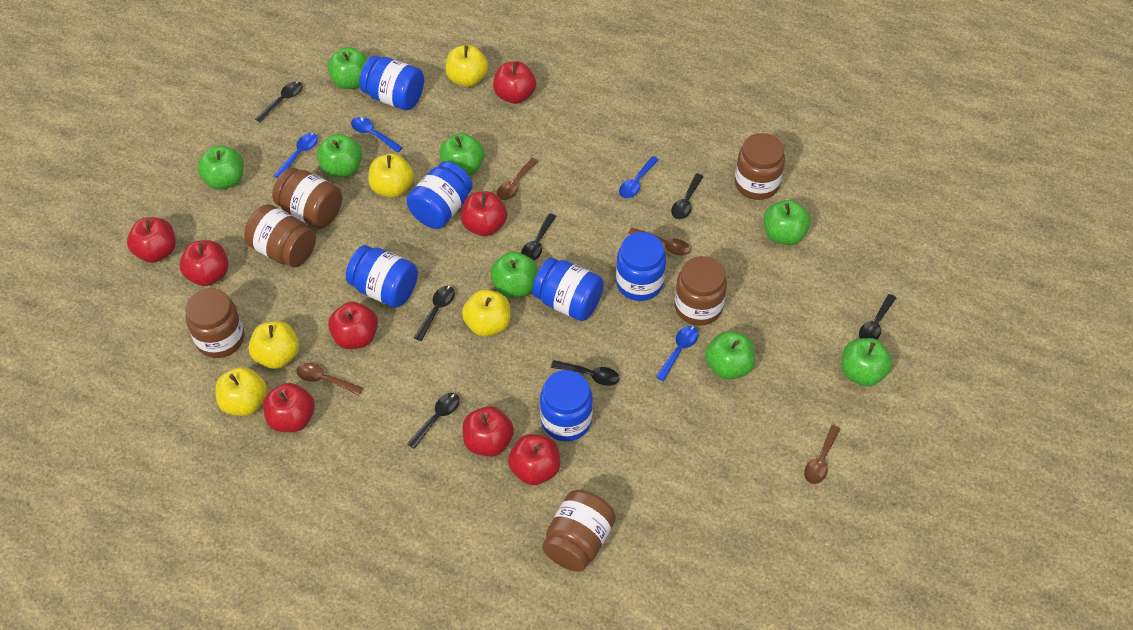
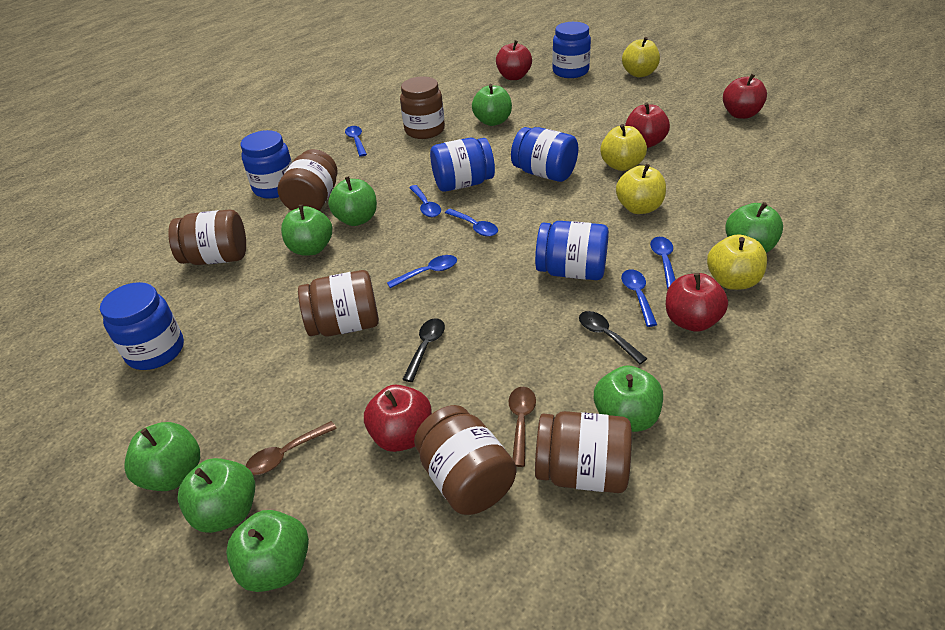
black spoon: [255,81,303,123] [407,393,460,449] [414,286,455,341] [521,213,556,261] [551,360,620,386] [671,173,704,219] [859,294,896,339] = 7 -> [402,318,445,382] [579,311,647,364] = 2
blue spoon: [274,133,318,178] [351,117,403,153] [619,156,659,198] [656,326,698,381] = 4 -> [345,126,367,157] [387,255,457,288] [409,185,441,217] [445,209,498,237] [621,269,657,327] [650,237,676,288] = 6
brown spoon: [296,363,363,395] [497,158,538,200] [628,227,691,256] [804,425,840,484] = 4 -> [246,421,337,475] [509,387,536,467] = 2
red apple: [127,217,176,263] [179,240,229,286] [263,383,315,432] [328,302,378,349] [461,191,507,236] [462,406,514,457] [493,61,536,104] [508,434,560,485] = 8 -> [364,385,432,452] [496,40,532,80] [625,102,670,148] [666,273,728,332] [723,74,767,119] = 5
yellow apple: [215,367,267,416] [248,321,299,369] [368,153,414,198] [446,45,488,87] [462,289,510,337] = 5 -> [600,124,647,171] [616,164,666,214] [622,37,660,77] [707,234,767,290] = 4

